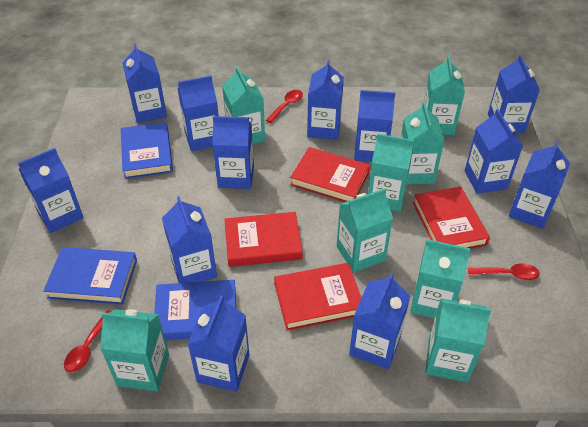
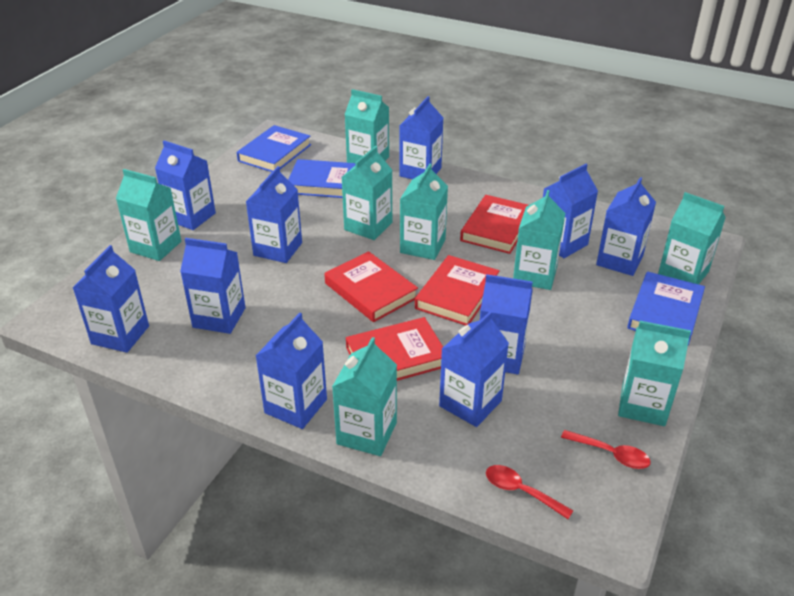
blue carton: [18,148,84,233] [122,44,167,123] [162,196,217,283] [178,76,219,151] [188,295,249,392] [212,116,254,189] [307,60,344,140] [349,273,410,369] [354,90,395,162] [465,109,523,194] [488,55,540,133] [509,141,570,229] = 12 -> [73,245,149,353] [155,140,216,230] [180,238,246,334] [246,166,302,263] [256,313,327,429] [399,96,443,179] [439,312,509,427] [480,274,533,374] [543,164,598,258] [596,177,656,276] = 10
red spoon: [64,310,112,373] [266,90,303,123] [468,263,540,280] = 3 -> [486,465,573,519] [561,430,651,469] = 2

